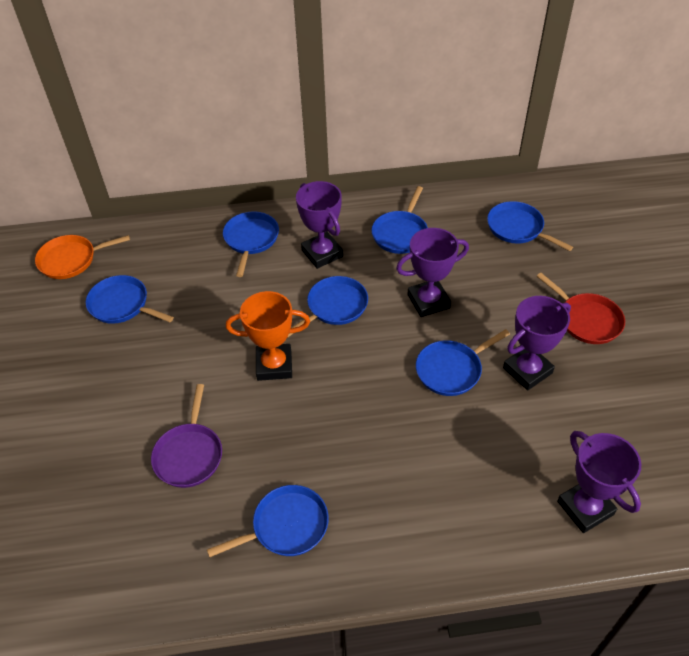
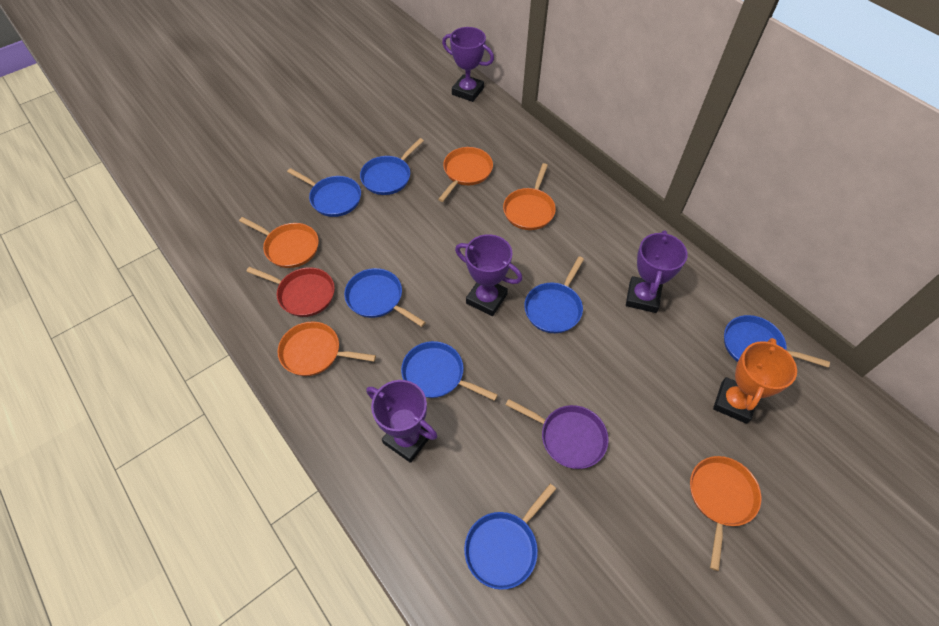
orange pan: [35,235,130,279] = 1 -> [239,217,319,268] [277,321,376,376] [438,147,493,202] [503,163,556,230] [690,456,761,571] = 5

